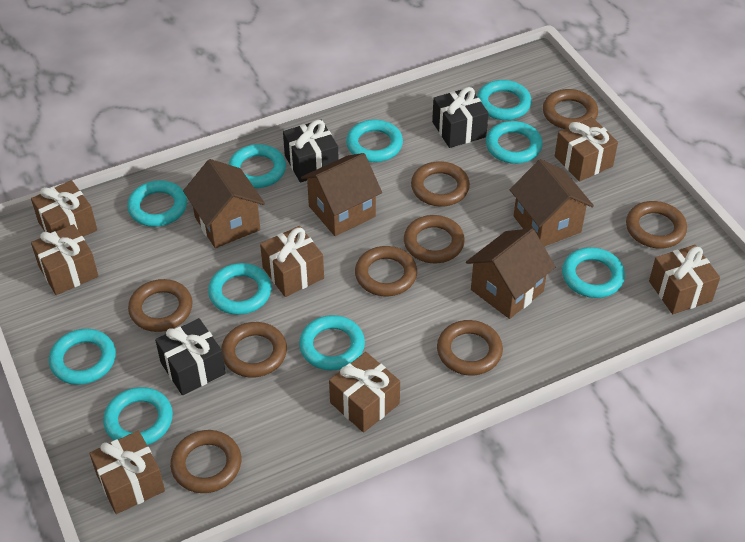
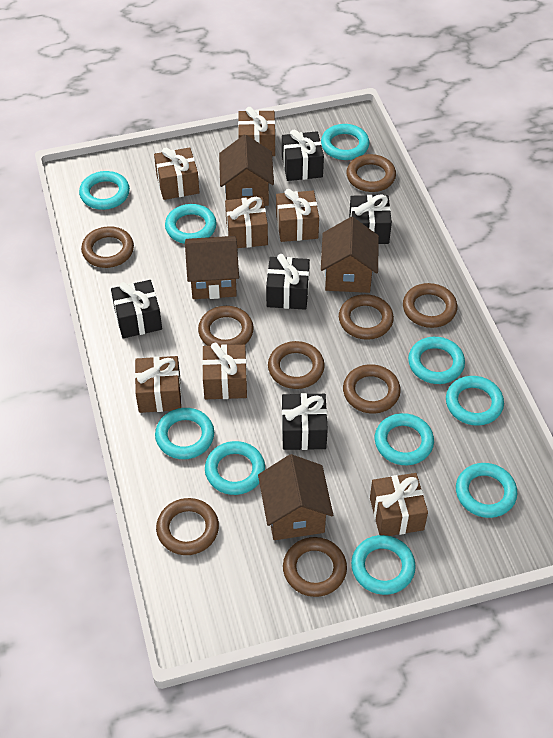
black gift: [155,318,226,395] [283,120,339,183] [432,87,489,148] = 3 -> [111,280,162,338] [266,254,310,310] [282,130,324,181] [282,393,328,450] [349,194,392,244] = 5

